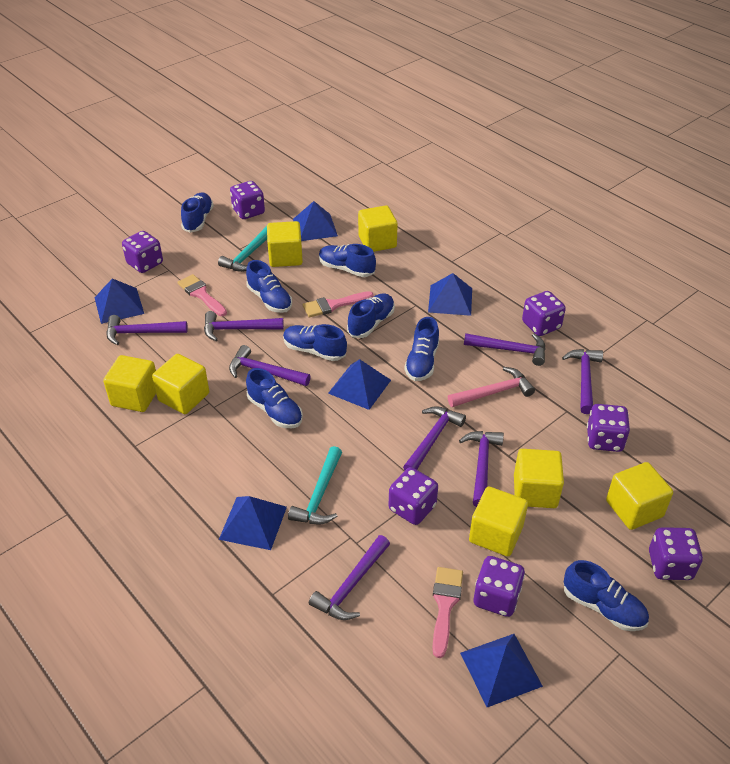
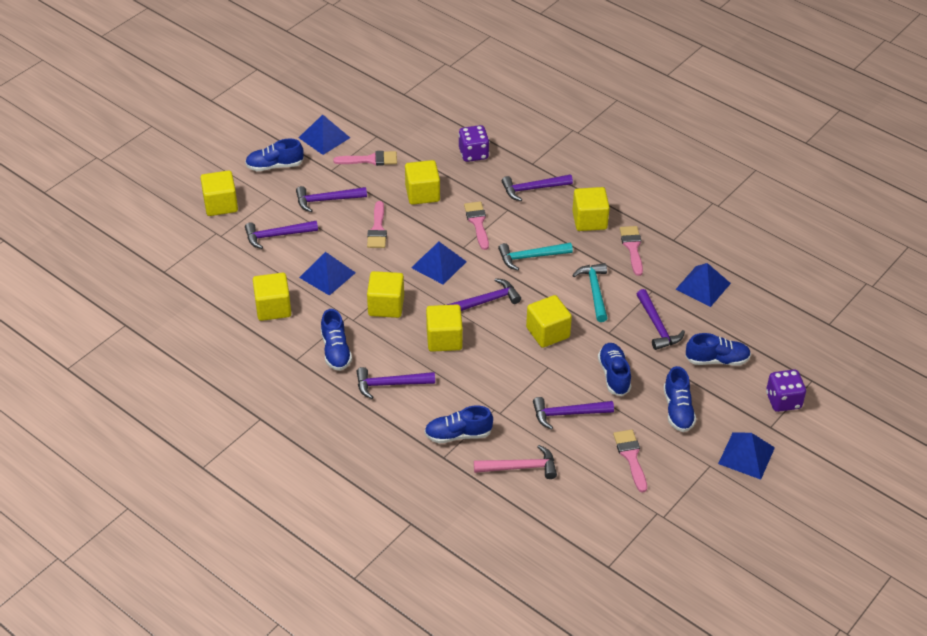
blue pyramid: [95,278,144,324] [219,496,287,550] [293,201,338,241] [328,359,391,410] [428,273,472,316] [460,634,543,707] = 6 -> [299,114,350,155] [299,252,356,296] [411,242,467,285] [675,263,731,307] [718,432,775,480] = 5
blue shoe: [181,192,214,233] [246,260,292,313] [246,368,303,428] [283,324,347,361] [319,244,376,277] [347,293,395,338] [404,317,439,381] [564,560,649,631] = 8 -> [245,139,304,171] [321,309,352,371] [424,405,493,443] [598,343,631,396] [663,366,696,432] [685,333,751,366] = 6
pink brush: [177,274,227,316] [303,291,374,317] [432,567,463,658] = 3 -> [333,151,397,166] [367,201,387,248] [464,201,489,250] [613,430,647,492] [620,226,643,276] = 5
purple dice: [122,231,163,273] [230,181,265,219] [389,467,438,525] [474,556,525,617] [522,291,566,336] [587,404,630,452] [649,527,703,580] = 7 -> [458,125,489,162] [766,370,806,412] = 2
purple hammer: [106,315,188,345] [204,311,284,341] [229,345,311,386] [309,535,390,620] [403,406,466,470] [459,431,504,507] [464,333,546,366] [562,349,603,414] = 8 -> [245,221,318,249] [296,186,367,212] [357,367,435,399] [447,278,521,311] [502,174,573,201] [533,397,614,430] [637,289,685,350] = 7

